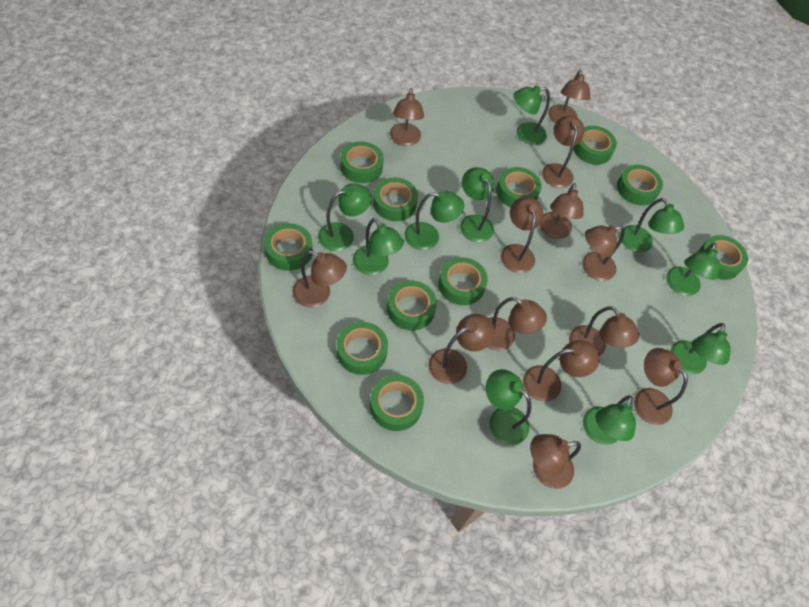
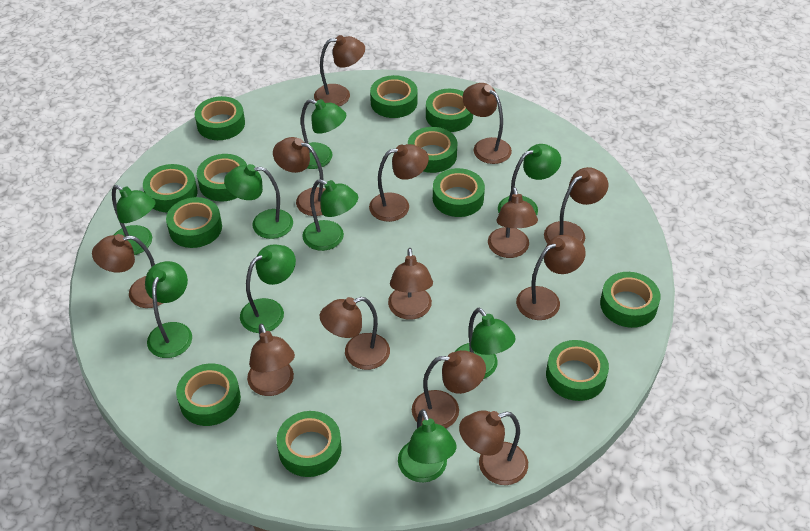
green lamp: [318,183,372,251] [353,218,404,275] [404,191,464,250] [460,167,494,242] [486,369,531,445] [513,85,550,145] [583,395,636,445] [620,198,684,252] [666,243,720,296] [670,323,731,374] = 10 -> [112,185,156,255] [145,261,192,358] [224,164,293,239] [240,244,296,333] [301,99,346,169] [302,179,358,251] [398,409,457,482] [455,308,516,379] [498,144,561,216] = 9
green tape: [264,223,313,271] [337,322,388,375] [341,141,384,183] [370,375,424,431] [373,178,418,221] [387,280,437,331] [438,257,488,305] [496,167,541,207] [573,126,617,165] [617,165,663,206] [698,235,748,280] = 11 -> [143,164,197,212] [166,197,222,248] [176,363,241,426] [195,96,245,140] [197,154,247,201] [277,411,342,477] [370,75,418,118] [408,127,457,173] [426,89,473,132] [433,168,485,217] [546,340,609,401] [600,272,661,328] = 12

